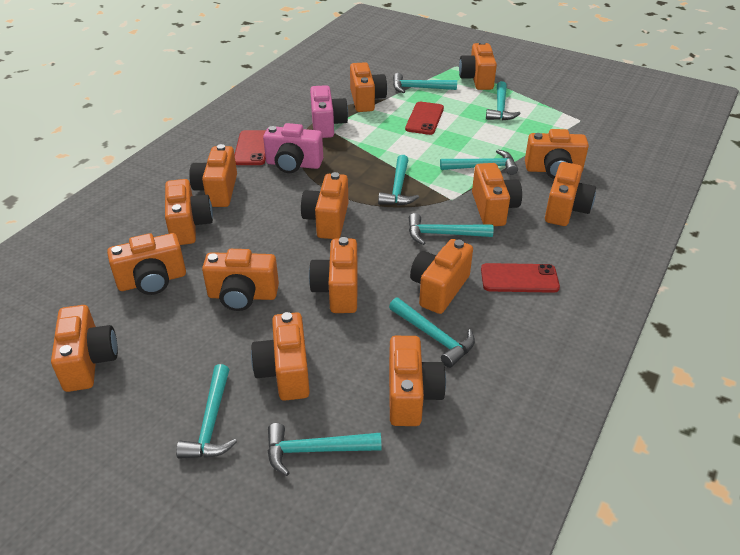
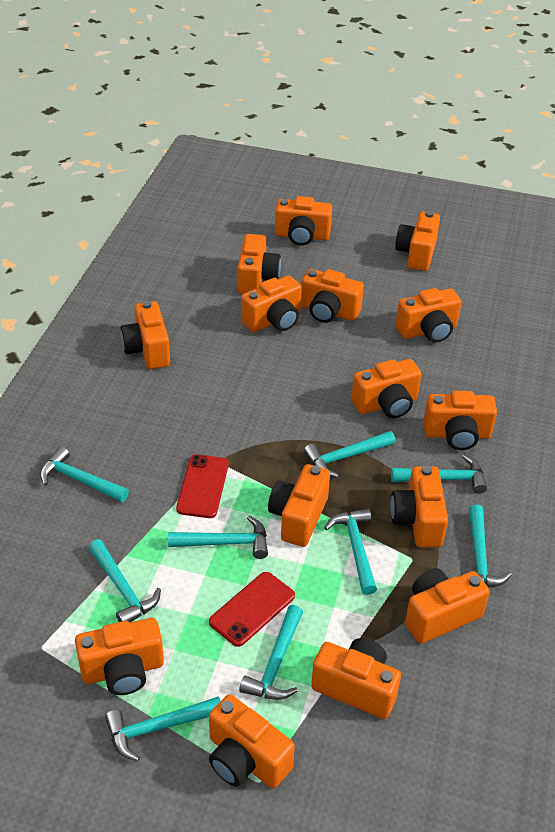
pink camera: [263,123,323,173] [310,85,348,138] = 2 -> none = 0
red phone: [235,130,266,165] [405,102,444,135] [481,263,560,293] = 3 -> [176,454,229,518] [209,572,295,647] = 2
turquoise hammer: [176,364,237,459] [268,423,382,476] [378,155,419,206] [389,298,475,368] [393,73,457,93] [409,213,494,245] [440,149,518,175] [486,81,521,120] = 8 -> [40,446,129,502] [89,539,161,623] [105,696,220,761] [168,516,268,559] [239,605,303,700] [303,431,396,478] [324,508,377,595] [391,454,487,494] [461,505,512,587] = 9

